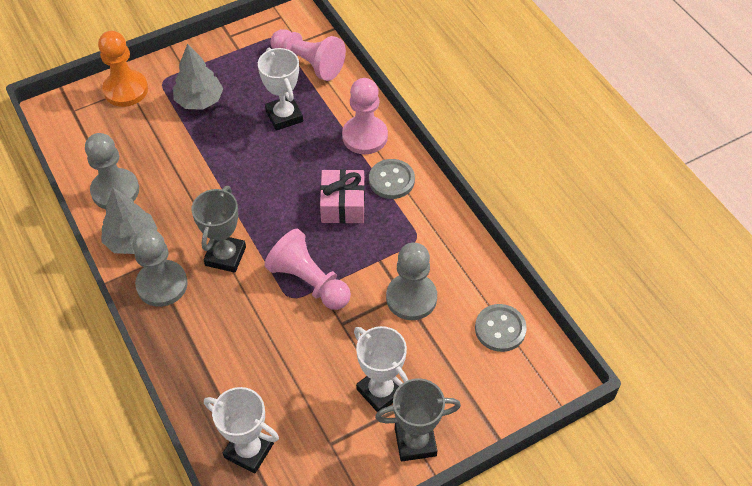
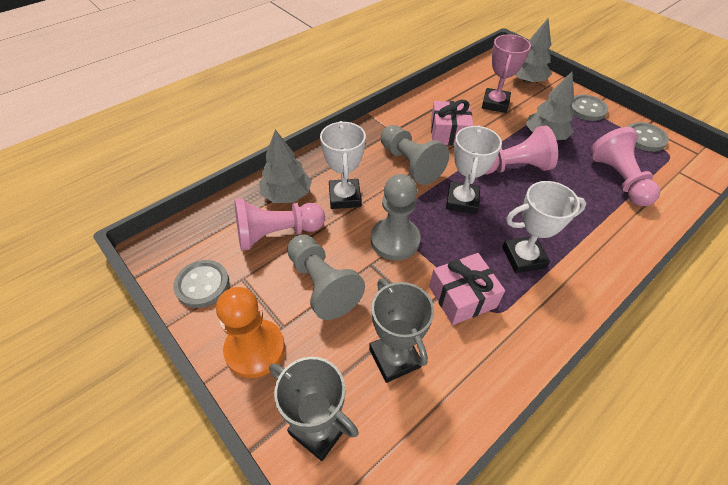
grey button: [369,159,415,199] [475,304,527,352] = 2 -> [173,260,229,308] [571,95,608,121] [628,122,669,152] = 3
grey tree: [101,188,157,254] [173,44,224,110] = 2 -> [259,129,312,203] [515,19,552,83] [526,72,575,140] = 3
pink gift: [320,169,365,224] = 1 -> [429,253,505,325] [431,100,473,145] = 2
pink trophy: none = 0 -> [482,34,531,113] = 1

